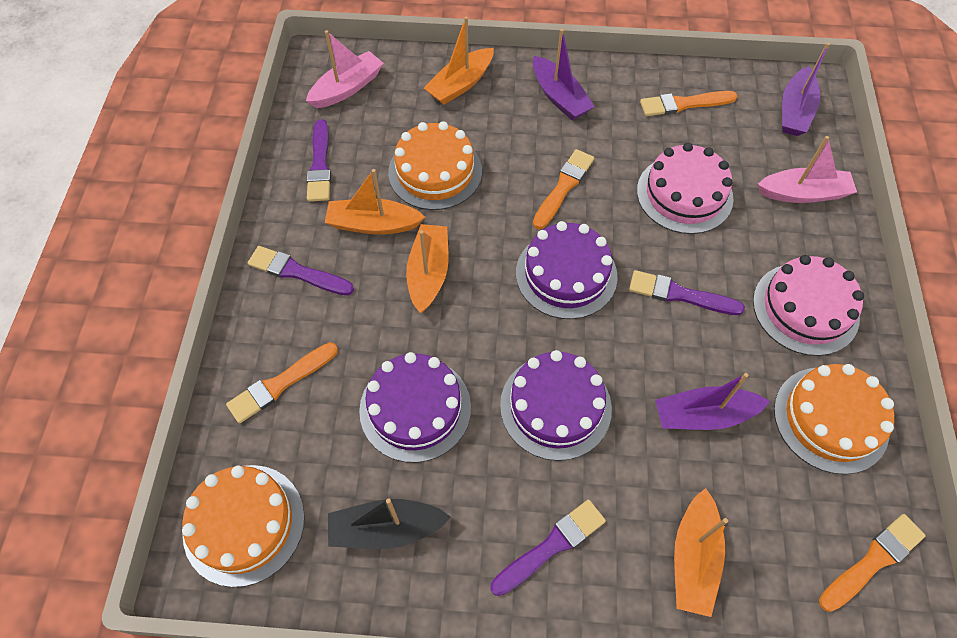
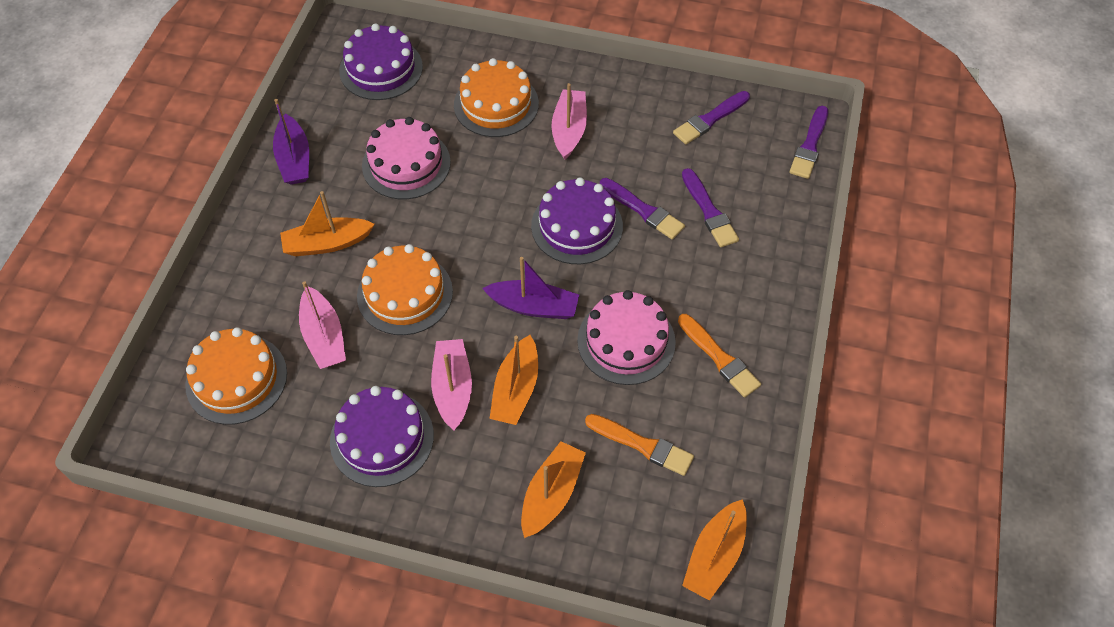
black boat: [328,498,451,549] = 1 -> none = 0
orange brush: [226,342,338,423] [533,149,594,229] [640,91,737,116] [819,514,926,612] = 4 -> [585,414,694,476] [678,314,761,397] = 2
pink boat: [306,30,384,108] [757,136,857,203] = 2 -> [299,281,346,369] [431,339,472,430] [552,83,587,160] = 3
purple boat: [533,29,595,120] [655,373,770,430] [782,42,830,136] = 3 -> [273,99,309,185] [482,257,579,319] = 2

